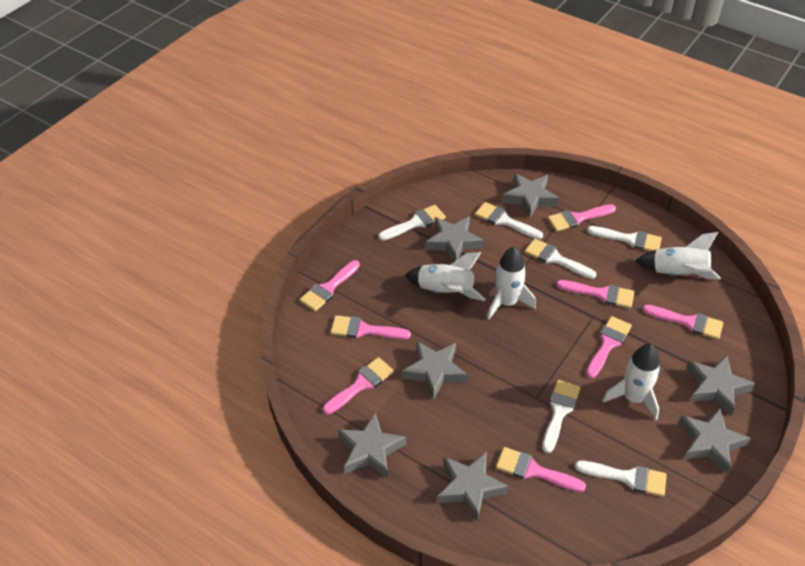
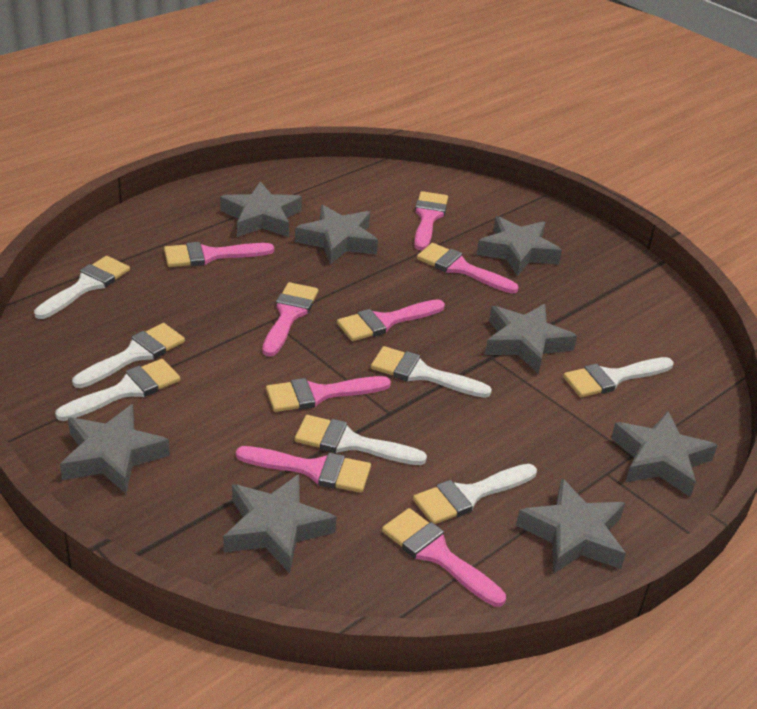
grey star: [338,412,406,478] [402,341,468,400] [425,216,484,262] [437,452,509,522] [502,173,559,218] [679,408,751,474] [686,355,755,416] = 7 -> [60,404,170,494] [220,181,302,237] [223,474,336,573] [295,204,378,264] [476,216,562,277] [485,304,577,374] [516,478,626,574] [611,411,718,497] = 8
white brush: [378,205,446,240] [475,202,543,239] [525,239,596,279] [542,380,580,453] [575,461,667,497] [587,226,662,251] = 6 -> [34,256,130,319] [55,359,180,421] [72,323,185,388] [295,415,427,465] [371,346,492,398] [413,464,537,524] [563,357,673,397] = 7
white rocket: [405,252,485,301] [487,247,536,319] [602,344,660,420] [635,232,721,280] = 4 -> none = 0

